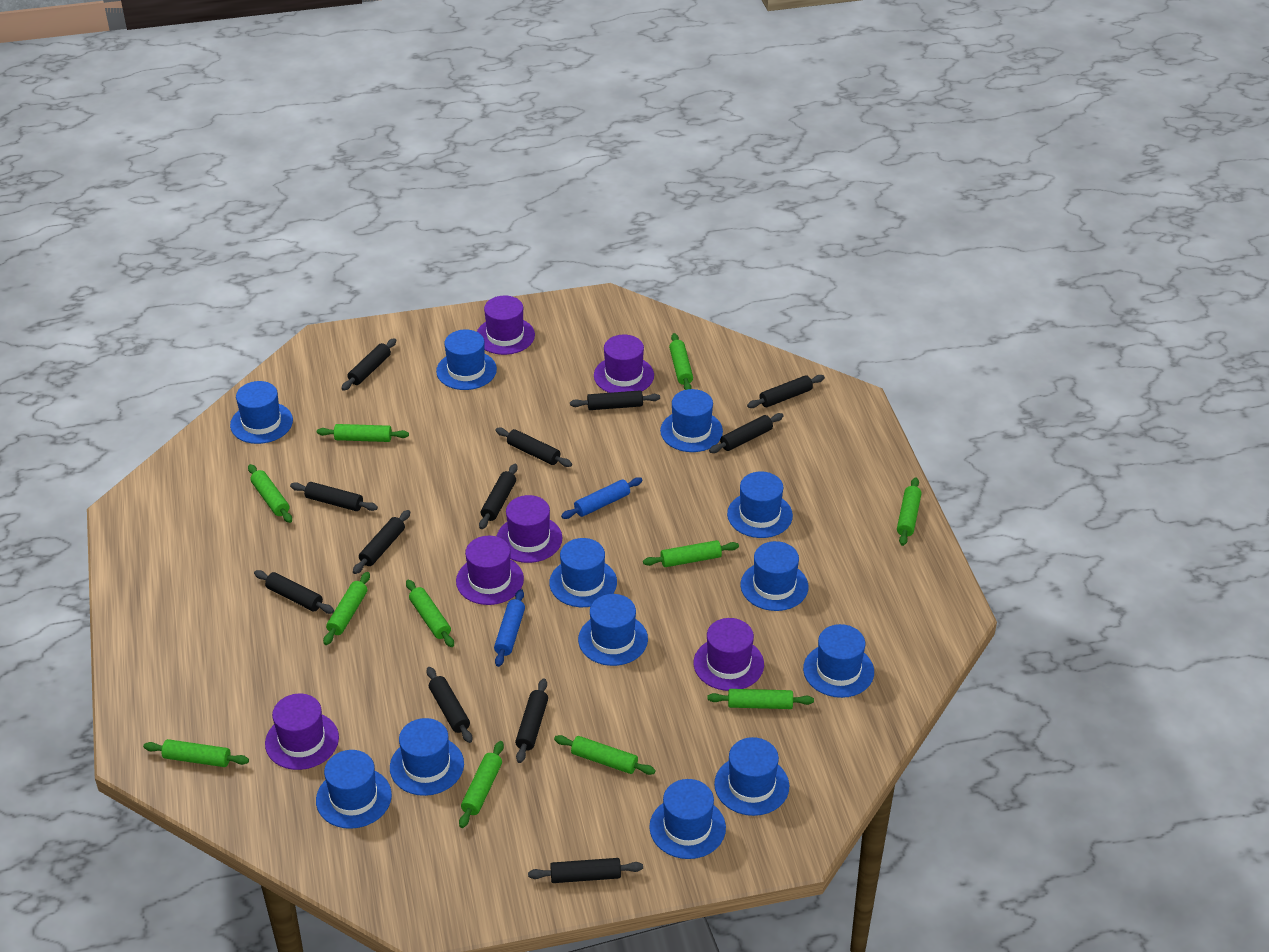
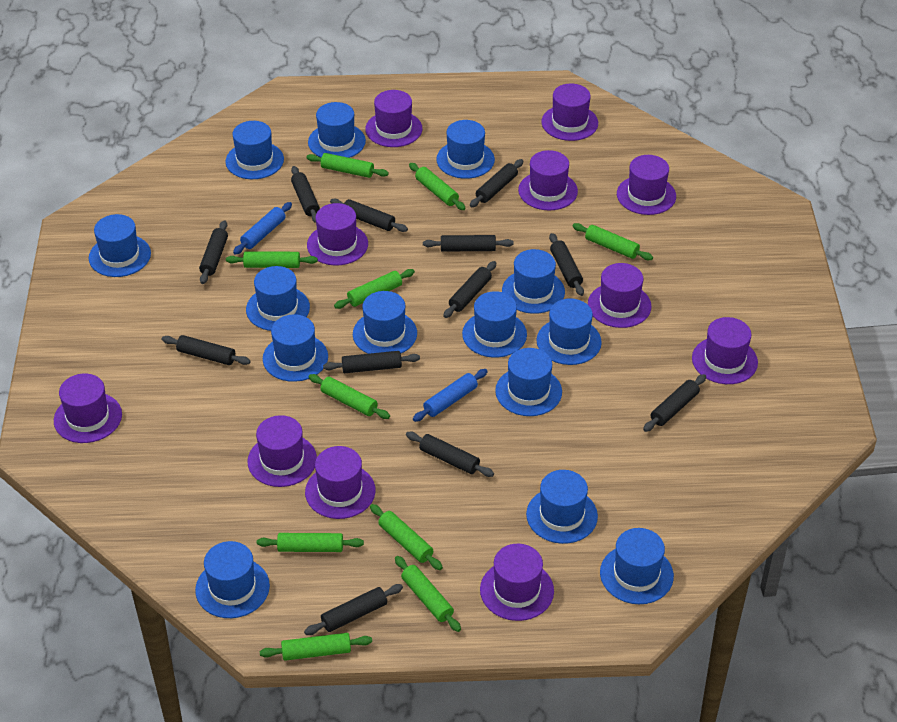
blue hat: [230,381,293,444] [316,750,392,829] [390,718,464,796] [436,329,497,390] [549,538,617,607] [578,594,648,666] [649,779,726,859] [660,389,723,452] [714,737,789,816] [727,471,793,538] [741,541,808,611] [803,624,874,698] = 12 -> [89,214,151,277] [195,541,270,618] [225,121,284,179] [246,266,310,331] [263,314,328,382] [308,102,366,158] [353,291,417,354] [437,120,495,179] [462,291,527,358] [495,348,562,416] [502,249,565,314] [526,470,598,544] [537,299,602,365] [600,528,674,604] = 14
green rolling pin: [143,739,249,767] [248,464,292,523] [317,424,409,442] [323,572,370,645] [406,580,454,647] [459,741,504,828] [554,735,656,775] [643,540,739,567] [669,333,693,390] [707,689,814,709] [897,477,921,546] = 11 -> [226,251,318,268] [257,533,364,552] [260,633,372,661] [306,153,389,178] [309,374,390,419] [334,269,415,309] [370,504,443,570] [395,556,461,632] [409,163,466,210] [572,223,653,260] = 10
purple hat: [265,694,339,770] [456,536,524,605] [477,296,535,355] [497,495,563,563] [594,335,654,393] [694,618,764,691] = 6 -> [54,373,122,443] [247,415,317,487] [305,446,376,519] [307,203,368,266] [365,90,422,147] [480,544,554,621] [518,150,578,210] [541,83,598,141] [588,263,652,328] [617,155,676,215] [692,317,758,384] = 11

